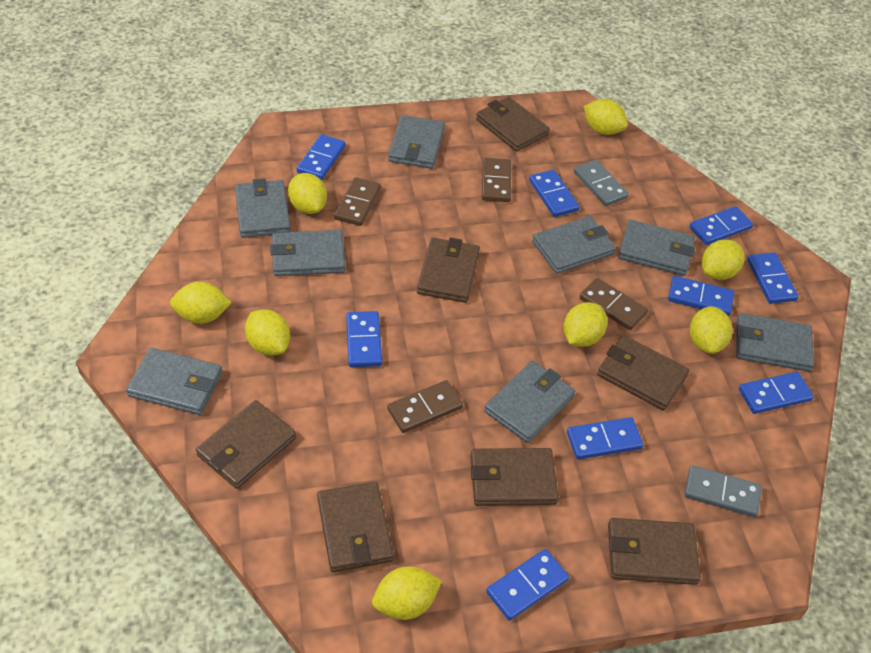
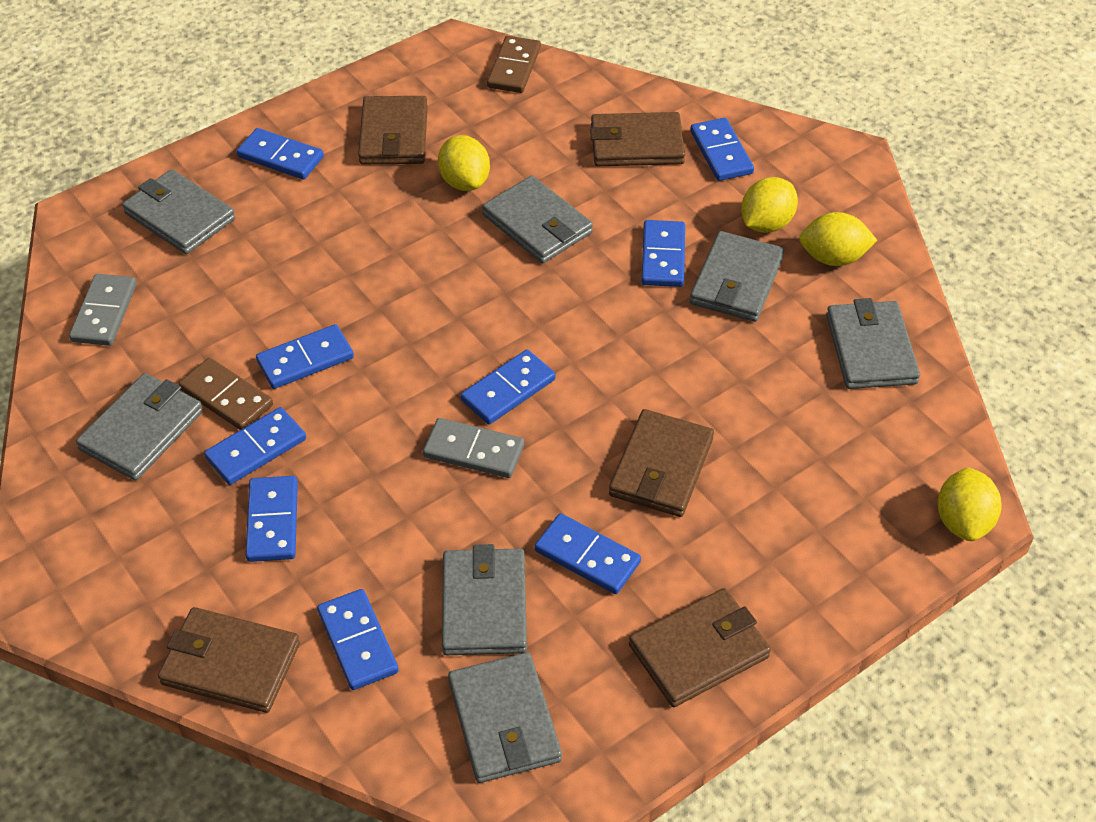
brown domino: [334,177,381,226] [387,380,463,433] [482,158,511,202] [579,278,648,330] = 4 -> [178,358,273,430] [487,36,541,93] = 2
brown wallet: [196,400,296,489] [317,482,394,572] [417,238,480,303] [471,448,559,506] [476,97,550,152] [597,335,690,411] [608,518,701,585] = 7 -> [158,607,300,713] [358,96,428,164] [590,112,685,166] [609,409,714,517] [629,588,771,707] = 5
grey wallet: [126,348,223,415] [235,178,291,238] [270,230,345,276] [388,115,445,169] [484,361,575,443] [532,216,616,274] [618,220,695,276] [736,313,814,372] = 8 -> [76,373,203,480] [122,169,235,254] [442,544,527,655] [448,652,562,783] [482,176,593,263] [690,231,784,322] [826,298,920,389] = 7
yellow lemon: [170,282,232,324] [245,309,290,356] [288,173,327,214] [372,566,442,620] [563,302,607,347] [583,99,628,135] [690,306,732,354] [702,239,745,280] = 8 -> [438,135,490,191] [741,177,798,233] [799,212,877,266] [938,467,1002,541] = 4

